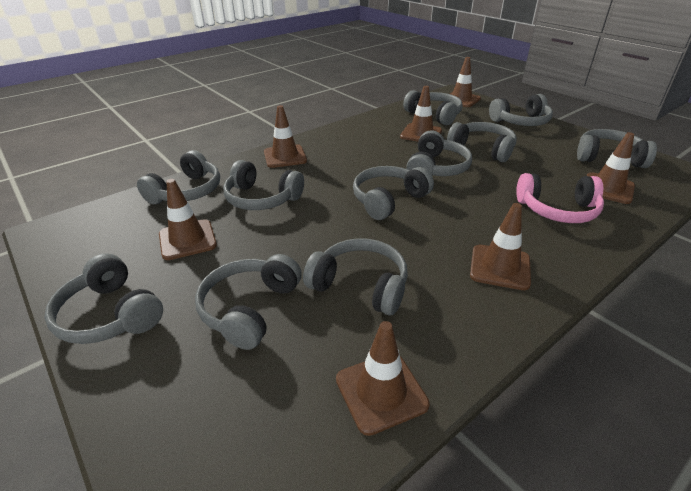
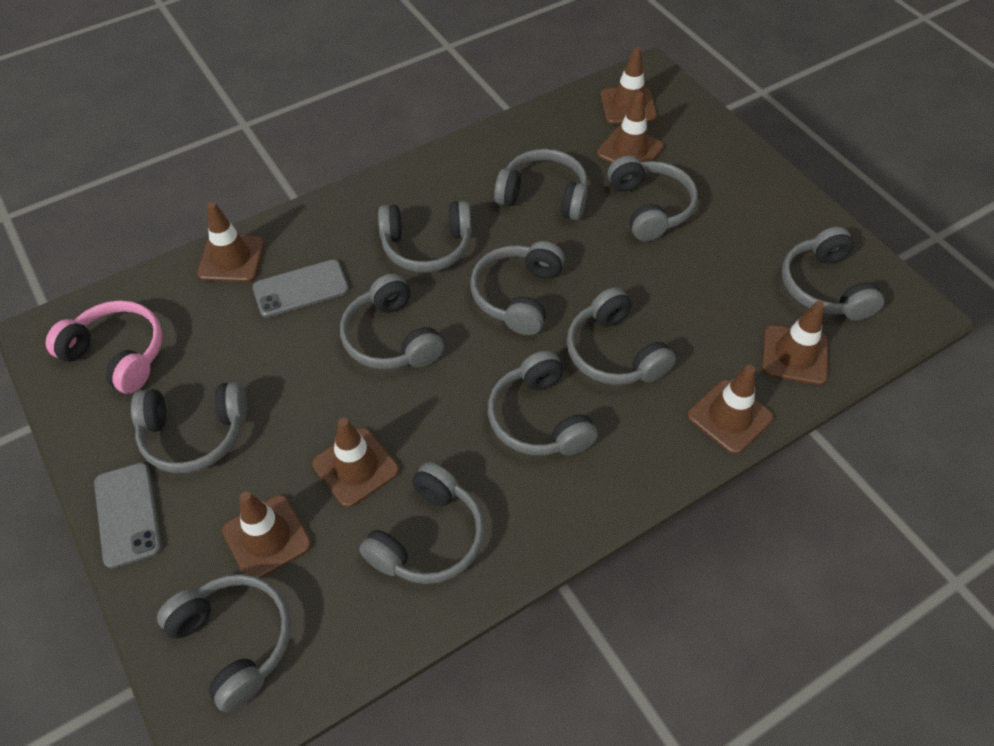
grey phone: none = 0 -> [94,463,162,569] [252,260,349,318] = 2

